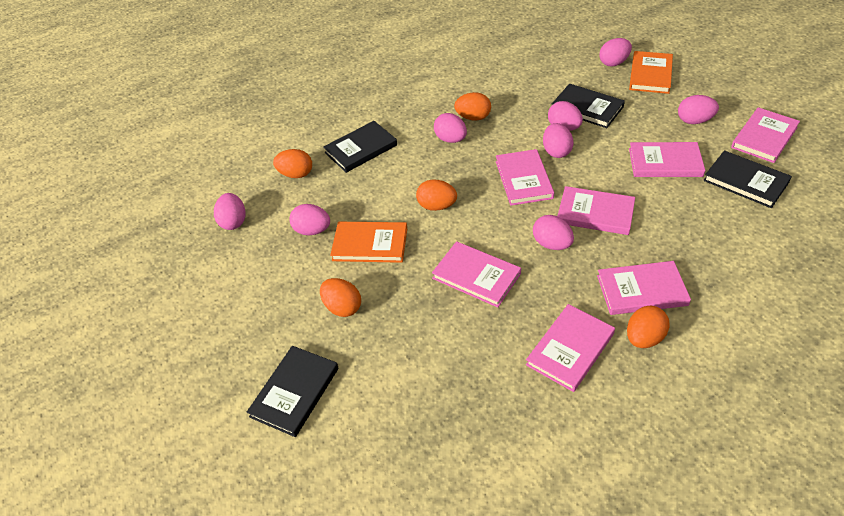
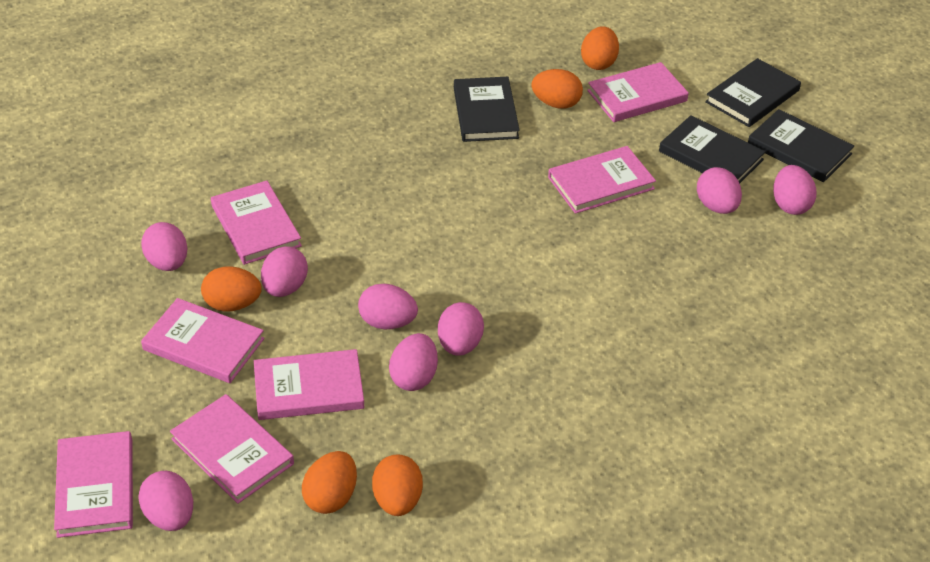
orange book: [330,222,407,263] [629,51,673,94] = 2 -> none = 0

